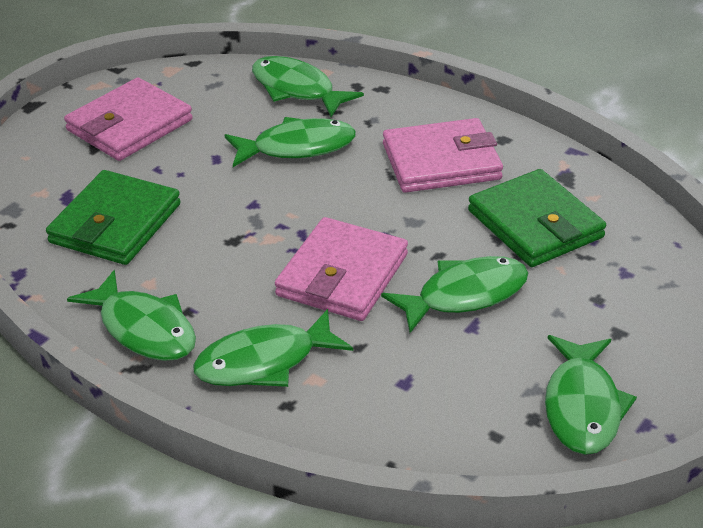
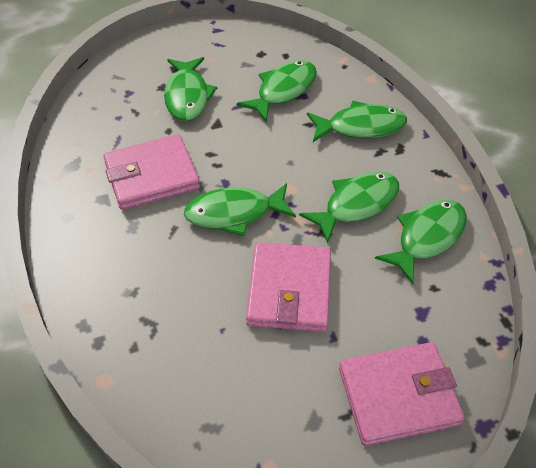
green wallet: [46,170,181,265] [468,169,606,267] = 2 -> none = 0

